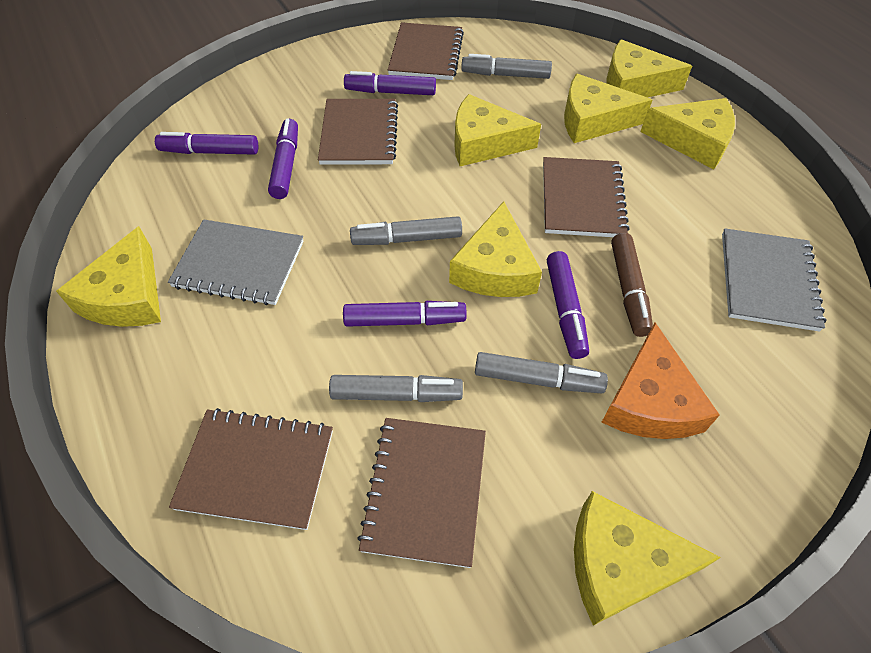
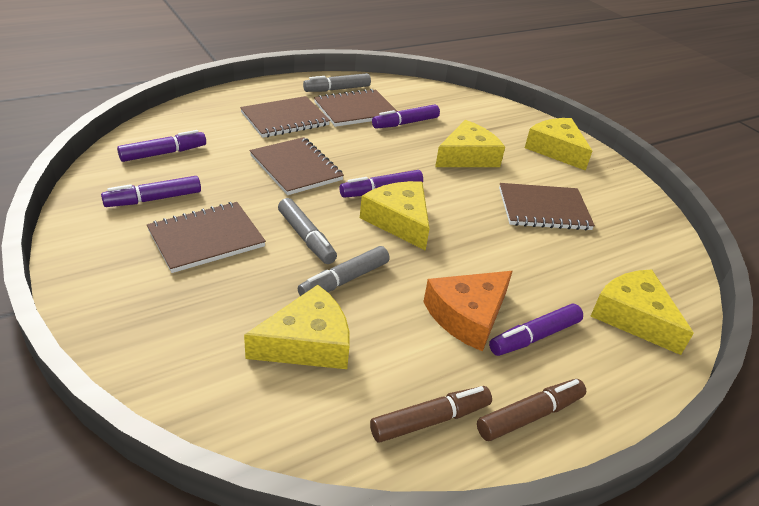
brown marker: [611,233,653,337] = 1 -> [370,386,492,443] [477,379,586,441] = 2
grey marker: [329,375,463,402] [350,216,462,245] [461,54,552,79] [475,352,608,393] = 4 -> [278,198,337,264] [298,246,390,296] [303,73,371,92] = 3
grey notebook: [168,219,304,305] [722,228,827,332] = 2 -> none = 0
yellow cheese: [56,226,161,327] [449,201,542,297] [454,94,541,166] [564,74,652,143] [574,491,721,625] [607,39,692,97] [640,98,735,169] = 7 -> [244,285,350,369] [360,181,430,251] [435,120,505,167] [525,118,592,171] [590,269,694,355] = 5

